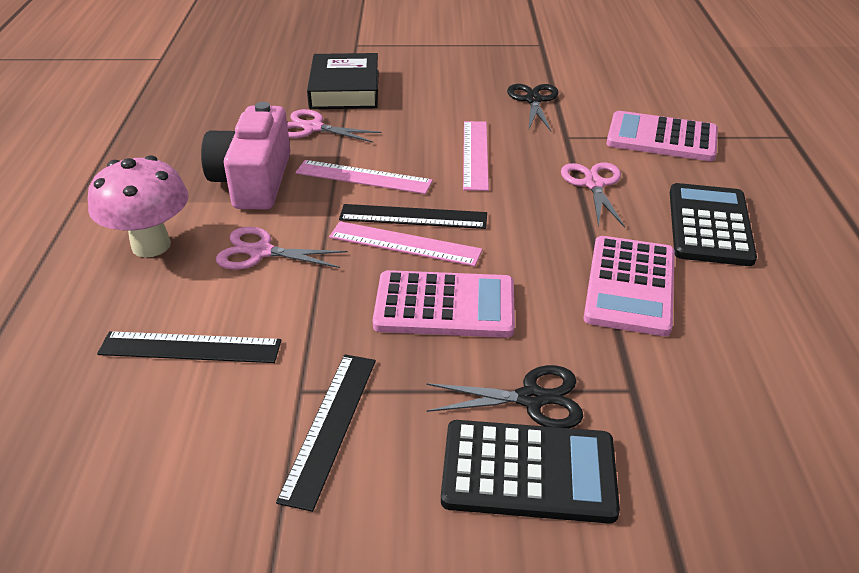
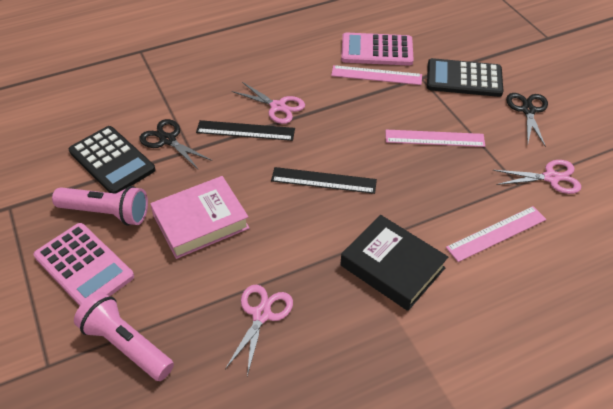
black ruler: [97,331,282,363] [276,354,376,512] [339,204,487,229] = 3 -> [196,120,295,141] [271,167,377,194] = 2
pink book: none = 0 -> [150,176,250,259] = 1
pink calculator: [373,270,515,338] [583,236,675,336] [606,111,718,161] = 3 -> [33,223,134,306] [341,33,414,66] = 2
pink camera: [201,102,291,210] = 1 -> none = 0
pink flashlight: none = 0 -> [52,186,148,226] [74,292,174,381] = 2
pink mushroom: [88,155,189,257] = 1 -> none = 0

